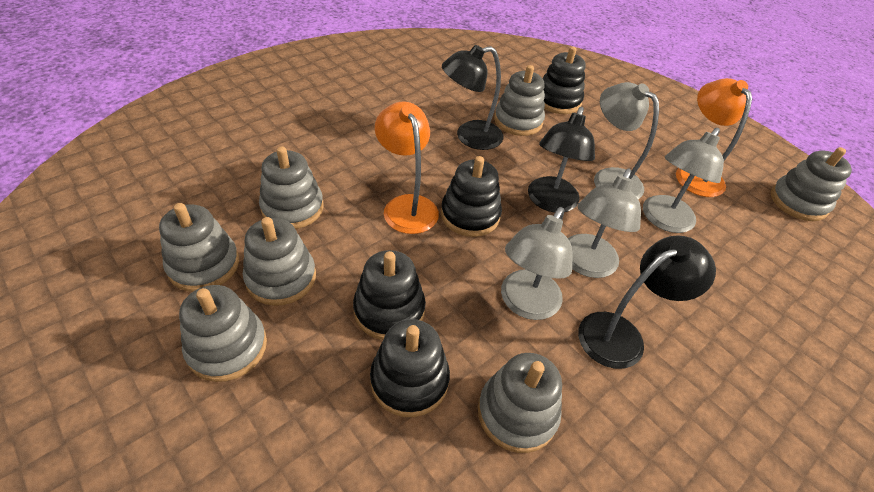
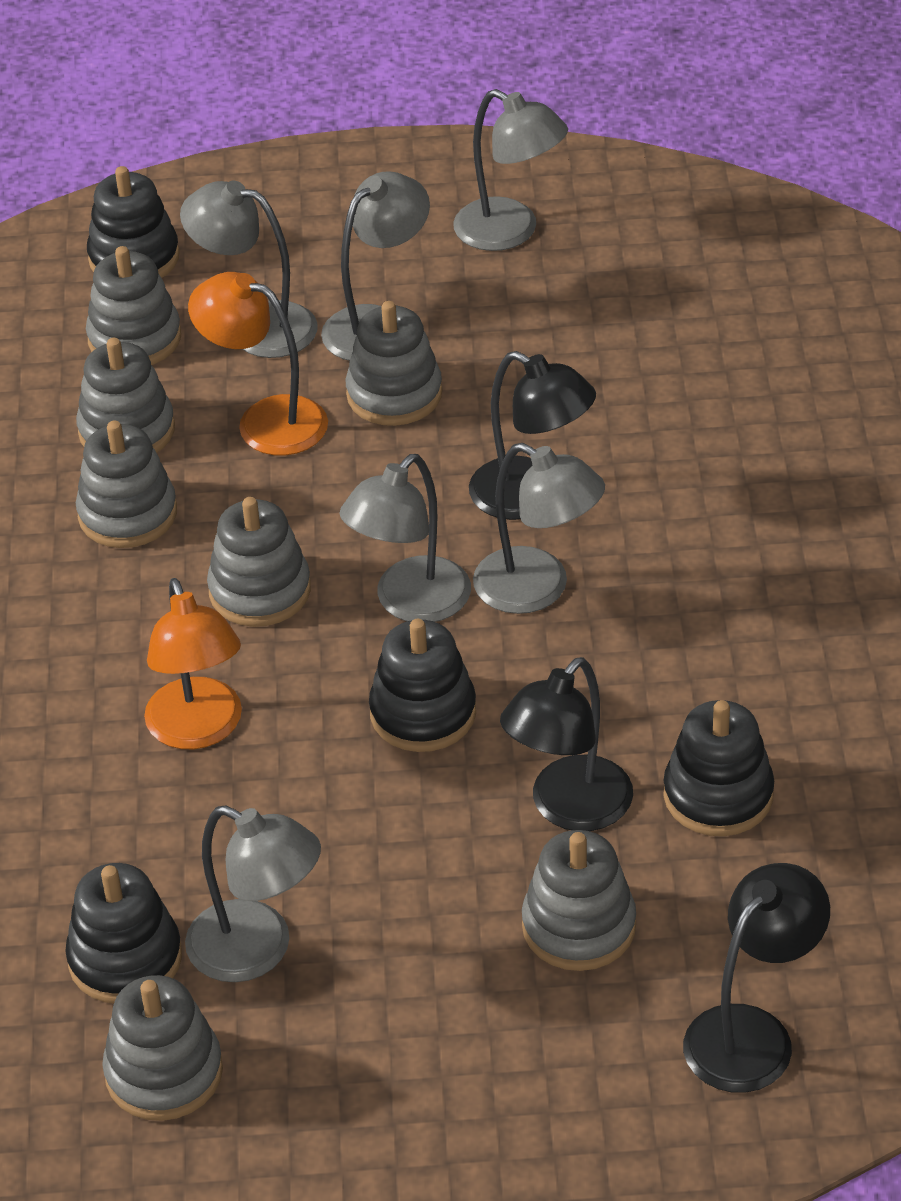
grey lamp: [501,207,572,320] [568,168,641,278] [594,82,659,199] [643,128,724,233] = 4 -> [180,181,317,358] [185,805,321,982] [321,171,430,361] [340,454,471,622] [453,89,568,251] [473,443,605,614] = 6

